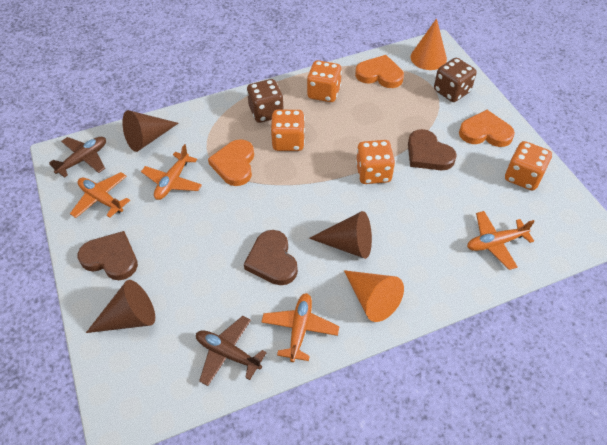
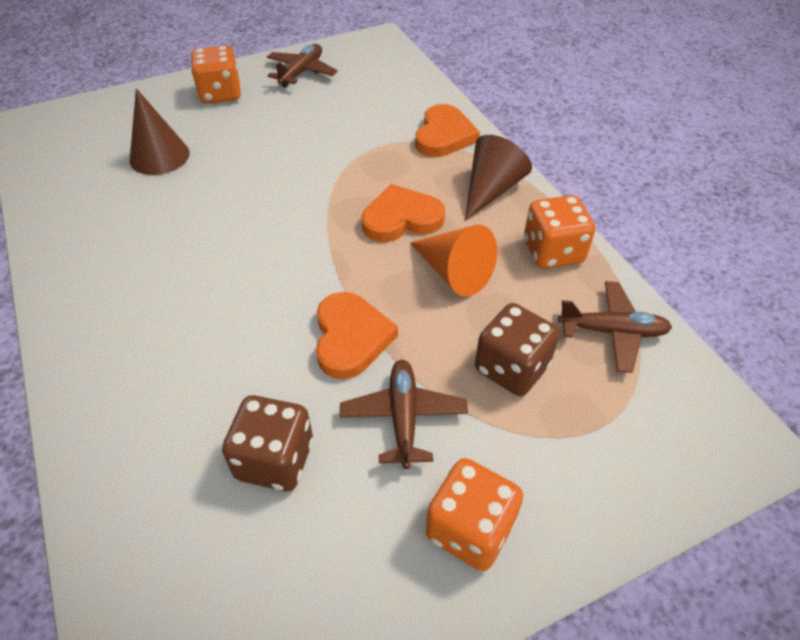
brown cone: [86,280,155,333] [122,110,178,152] [309,211,372,259] = 3 -> [130,88,190,175] [465,135,532,221] = 2
brown heart: [78,231,138,280] [244,230,298,285] [408,129,457,170] = 3 -> none = 0
brown plane: [49,137,106,178] [196,316,267,386] = 2 -> [267,44,338,88] [340,360,468,469] [558,281,672,373] = 3
orange cone: [344,270,404,322] [411,18,447,70] = 2 -> [410,225,497,297] = 1
orange dice: [271,110,305,151] [307,60,342,102] [356,140,395,184] [505,141,552,191] = 4 -> [191,45,241,104] [426,458,523,571] [524,195,595,269] = 3
orange plane: [70,172,130,218] [141,144,202,200] [261,293,339,362] [467,211,535,270] = 4 -> none = 0

